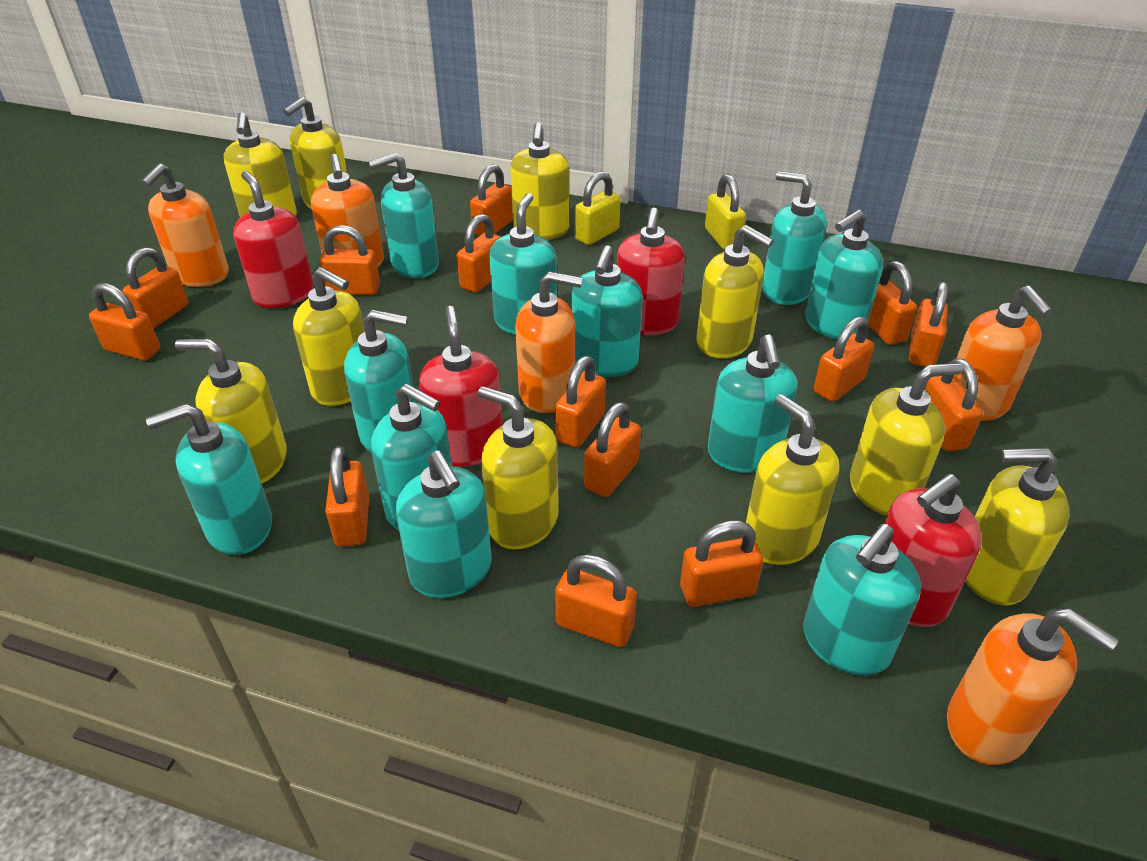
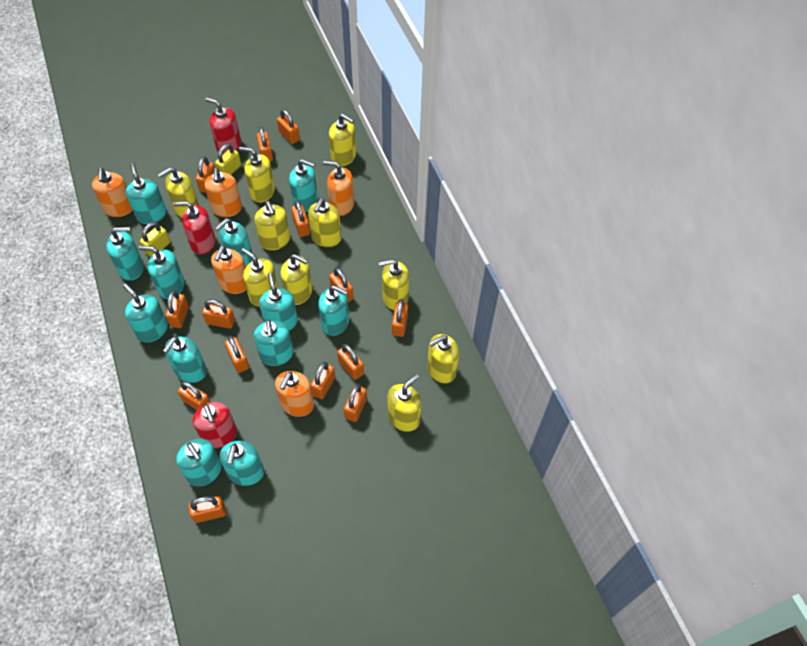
red soap dispenser: [233,171,314,308] [419,306,503,466] [617,208,685,335] [884,474,982,627] = 4 -> [173,201,216,255] [193,402,237,448] [205,97,241,155] = 3
turquoise soap dispenser: [146,404,272,555] [344,310,416,452] [368,153,439,278] [371,384,452,530] [396,451,492,598] [489,193,557,335] [572,245,643,377] [708,334,798,473] [762,171,827,305] [803,524,921,676] [805,209,883,340] = 11 -> [106,227,144,281] [123,283,168,342] [126,163,167,224] [139,246,185,299] [163,336,207,383] [176,439,222,486] [215,218,253,267] [220,441,264,486] [254,320,293,366] [259,273,298,331] [289,159,318,212] [318,286,349,336] = 12

